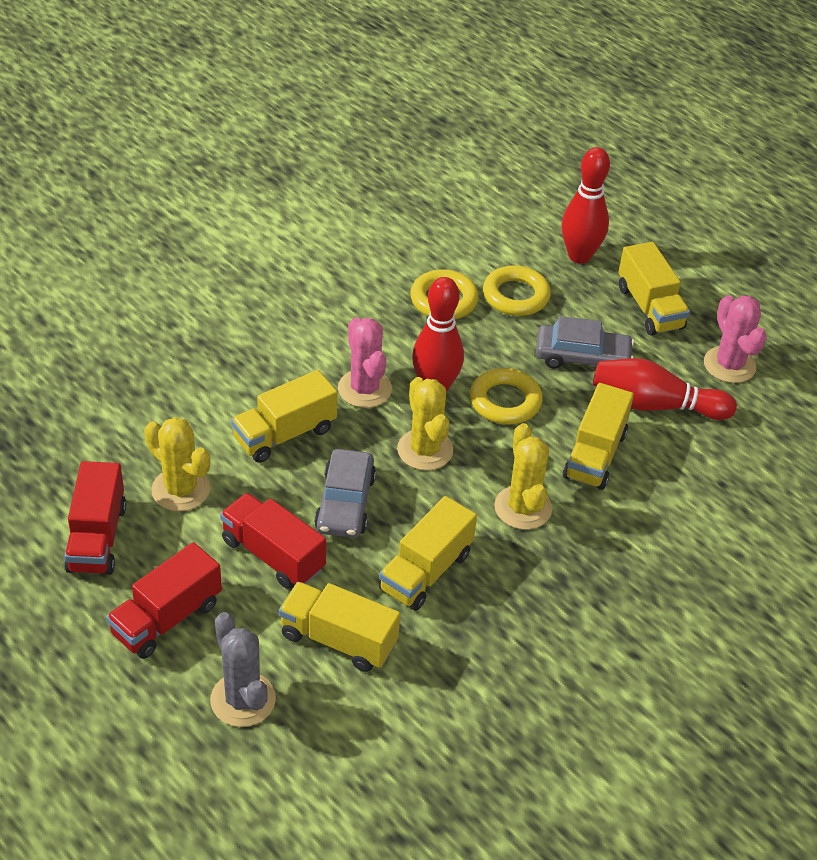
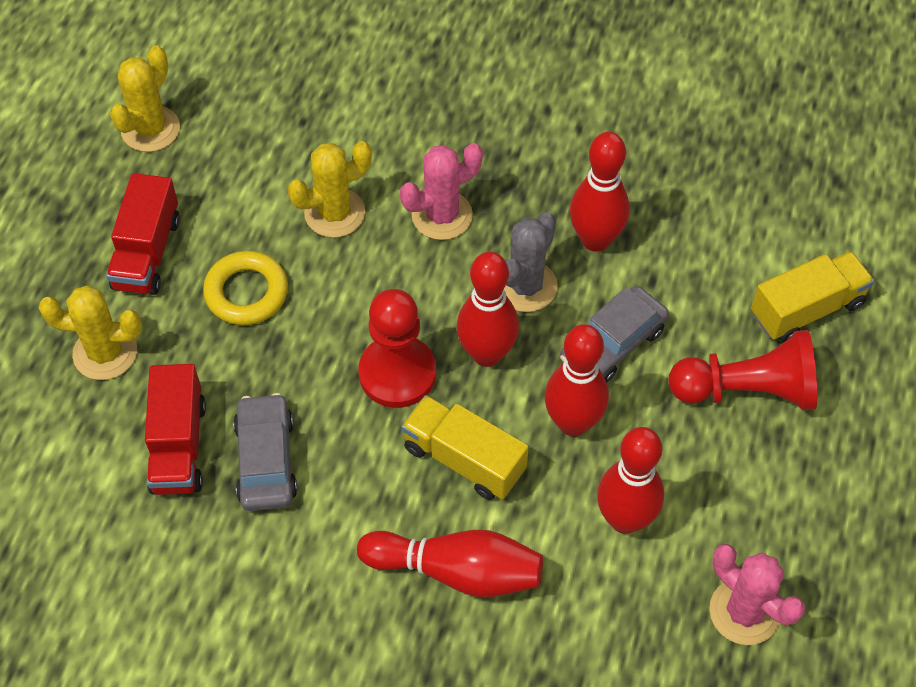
red bowling pin: [412,277,464,393] [562,147,610,264] [593,358,737,420] = 3 -> [357,530,543,597] [457,252,519,367] [544,324,609,436] [570,132,629,252] [597,427,664,534] = 5
red pawn: none = 0 -> [358,289,436,408] [668,330,817,410] = 2
red truck: [64,461,126,575] [106,542,222,659] [220,493,326,589] = 3 -> [106,173,180,295] [145,364,206,495] = 2
yellow ring: [410,269,479,319] [470,368,542,425] [483,265,551,316] = 3 -> [203,251,288,325] = 1
yellow truck: [231,370,338,463] [279,582,400,672] [379,496,477,611] [563,383,634,490] [618,242,690,336] = 5 -> [401,395,529,500] [751,251,874,342] = 2

